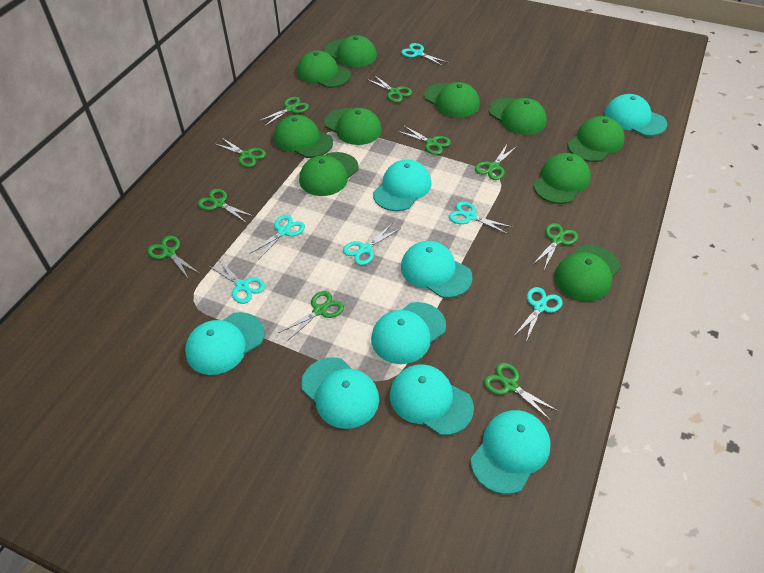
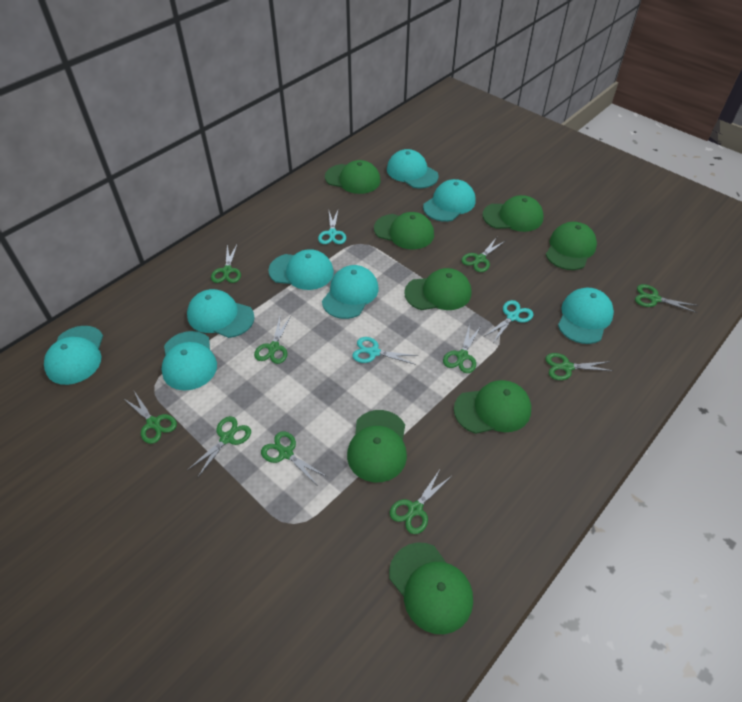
green cap: [274,115,333,158] [297,50,351,88] [299,152,359,196] [324,108,382,145] [325,35,377,67] [424,82,480,118] [489,98,547,135] [533,153,591,204] [554,245,621,301] [568,116,625,162] = 10 -> [325,160,381,194] [347,410,407,482] [374,212,434,249] [389,542,473,634] [404,268,471,310] [454,380,531,434] [483,195,544,232] [546,222,597,270] = 8
turquoise scissors: [209,260,265,304] [249,215,305,260] [343,223,401,265] [401,43,448,66] [449,201,512,234] [514,287,563,342] = 6 -> [318,210,346,244] [352,337,418,365] [485,300,533,343] = 3

